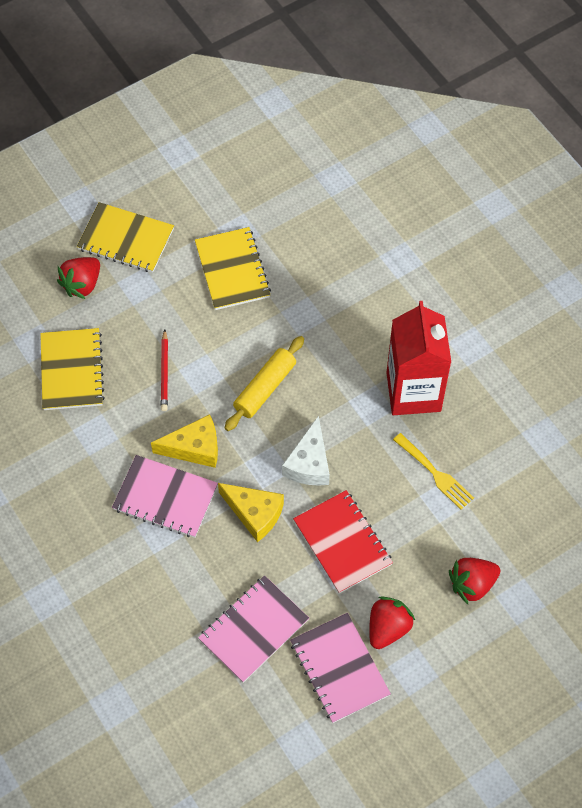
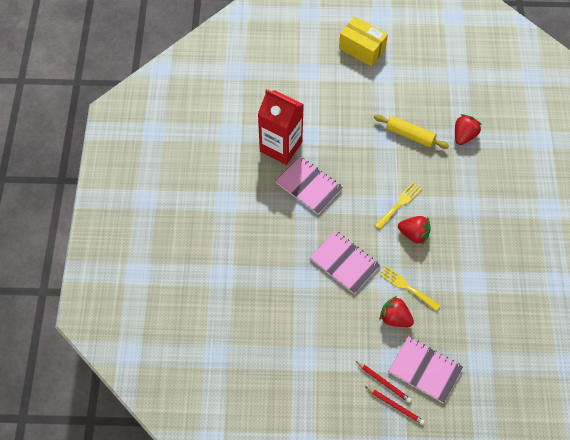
red notebook: [293,490,393,593] = 1 -> none = 0
red pencil: [161,330,168,411] = 1 -> [356,361,412,403] [366,387,425,425] = 2
white cheese: [282,416,330,486] = 1 -> none = 0
yellow box: none = 0 -> [339,17,388,67] = 1
yellow cheese: [151,414,218,468] [218,483,284,542] = 2 -> none = 0
yellow fork: [393,433,474,510] = 1 -> [375,182,422,229] [379,266,440,311] = 2
yellow notebook: [40,328,105,410] [77,202,174,273] [195,227,271,310] = 3 -> none = 0

